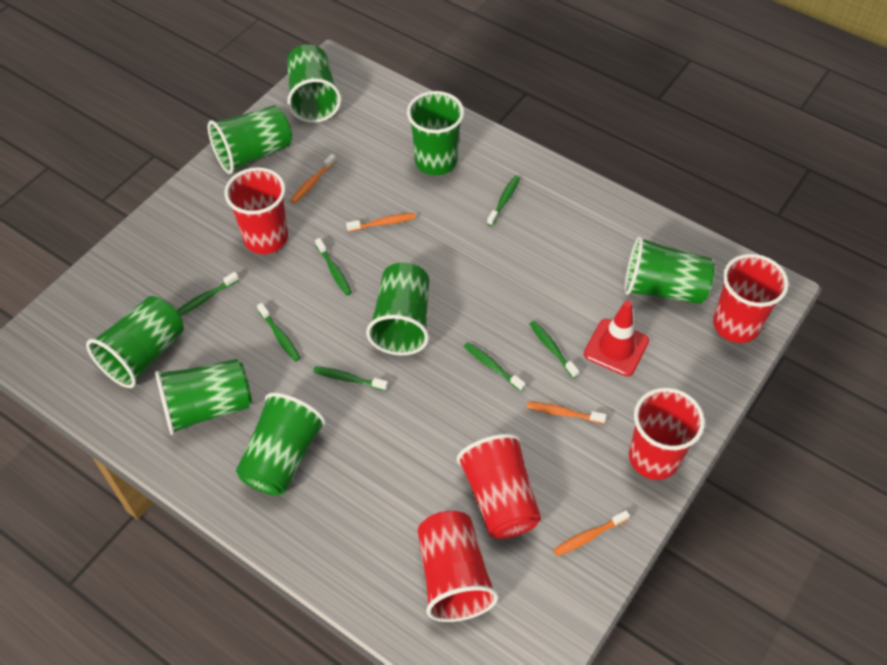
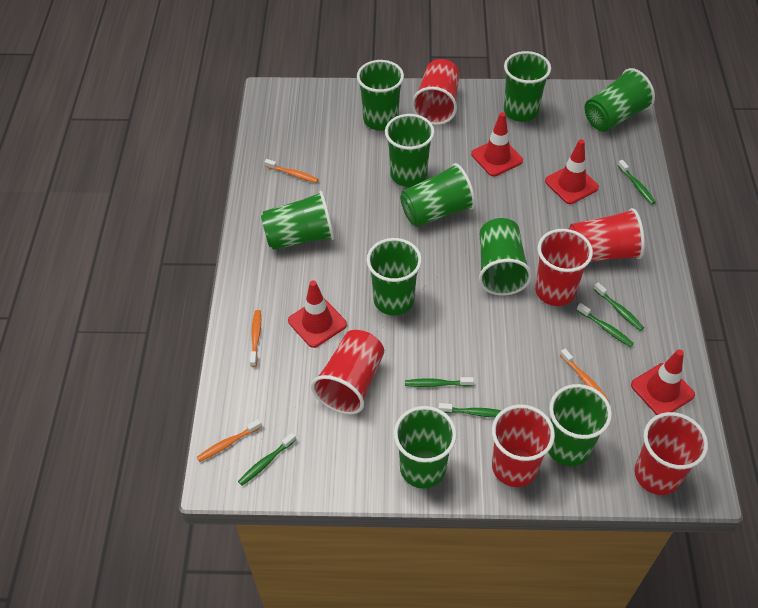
green cup: [86,296,184,388] [155,359,252,435] [208,105,292,174] [236,392,326,496] [287,44,341,123] [366,263,429,356] [407,91,464,175] [624,236,715,304] = 8 -> [261,191,335,250] [357,60,404,131] [366,238,422,315] [385,114,435,187] [394,406,457,489] [400,163,476,227] [479,218,532,296] [504,51,551,122] [548,384,612,466] [585,68,655,132] = 10
green toothbrush: [177,272,239,316] [257,303,301,362] [313,366,388,391] [315,238,352,295] [464,342,526,391] [487,175,520,226] [529,321,579,379] = 7 -> [238,433,296,486] [405,377,474,387] [439,403,502,418] [577,303,634,347] [594,282,644,331] [618,160,656,205] = 6
red cup: [225,167,288,254] [418,511,499,622] [457,433,541,539] [629,388,705,480] [713,254,789,343] = 5 -> [311,330,384,415] [412,59,460,125] [492,404,555,487] [535,229,593,306] [568,208,645,262] [635,412,708,495] = 6
red traffic cone: [584,301,649,376] = 1 -> [288,280,347,348] [471,112,523,176] [545,139,599,204] [631,349,695,415] = 4

